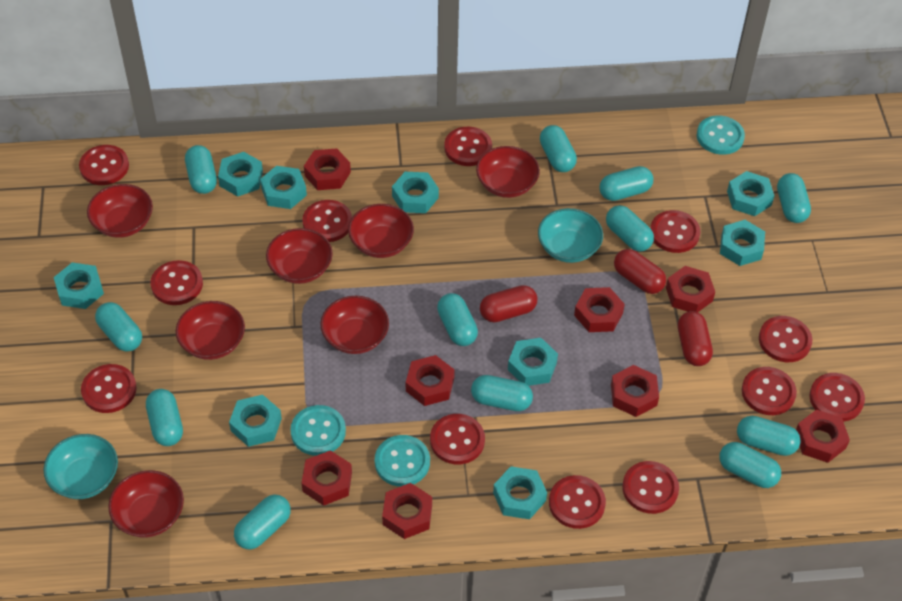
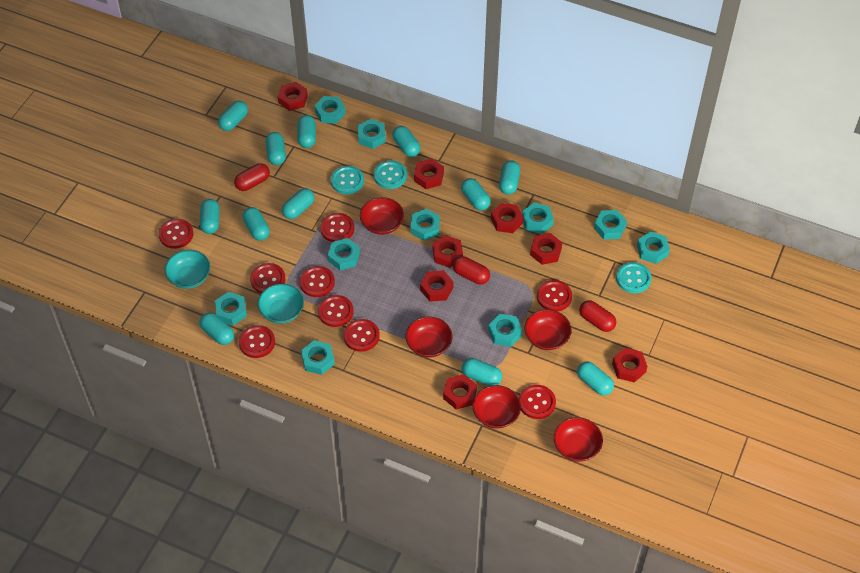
red bowl: [87,184,153,238] [108,470,184,537] [176,301,245,360] [266,228,333,284] [320,296,389,354] [348,204,414,258] [476,146,540,198] = 7 -> [360,197,404,235] [405,316,453,358] [472,385,521,429] [525,309,571,350] [554,417,603,462] = 5
red button: [79,145,129,185] [81,364,137,413] [151,260,203,305] [302,200,352,242] [430,414,485,464] [444,127,492,166] [549,475,606,529] [622,461,679,514] [650,210,700,253] [742,367,797,415] [759,316,813,362] [809,373,865,422] = 12 -> [158,219,193,249] [239,325,275,358] [250,263,286,293] [299,266,335,297] [318,295,354,327] [320,213,355,242] [344,319,380,352] [519,385,556,419] [537,280,572,311] = 9
turquoise nut: [54,262,104,309] [218,152,263,197] [229,395,282,447] [260,166,307,209] [392,172,439,213] [493,466,547,519] [508,338,558,386] [720,220,765,266] [727,171,774,216] = 9 -> [215,292,247,325] [301,340,335,375] [315,96,346,123] [328,238,360,270] [358,119,386,149] [411,209,440,241] [488,314,522,347] [522,202,554,234] [594,210,627,240] [637,231,670,264] = 10

